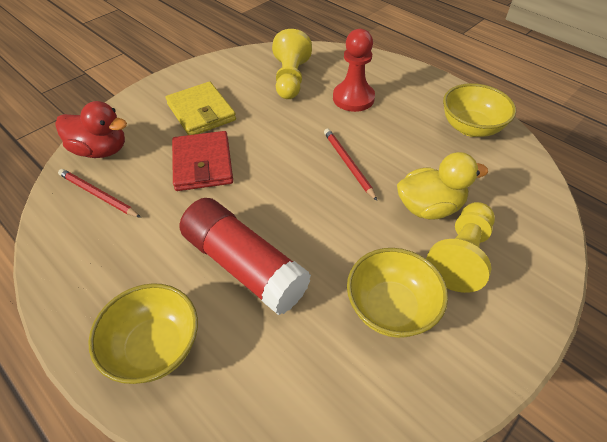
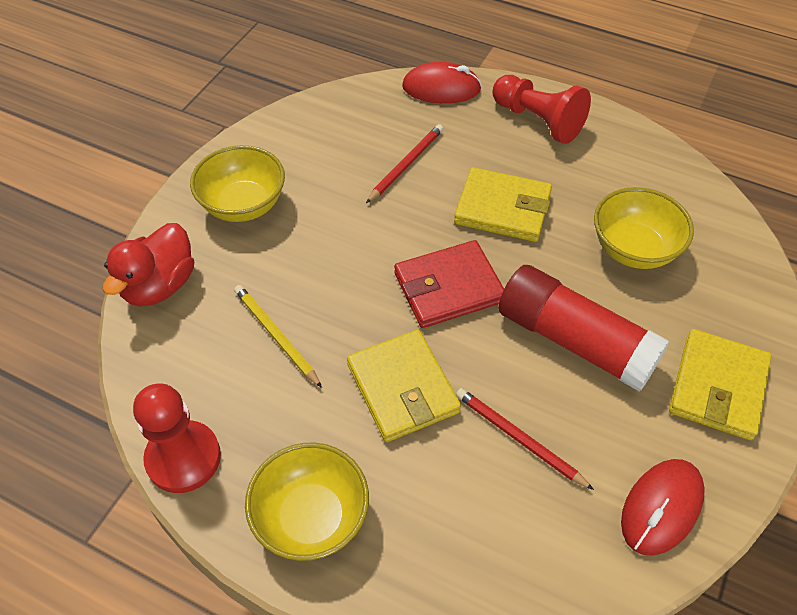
red mouse: none = 0 -> [402,62,482,103] [621,459,705,556] = 2
red pawn: [333,29,375,112] = 1 -> [133,383,221,493] [492,75,591,144] = 2
yellow duck: [397,152,488,220] = 1 -> none = 0
yellow pawn: [272,29,312,99] [426,202,495,293] = 2 -> none = 0
yellow pencil: none = 0 -> [234,285,322,388] = 1
yellow wallet: [166,82,236,135] = 1 -> [347,330,461,442] [454,167,552,242] [669,329,771,440] = 3

